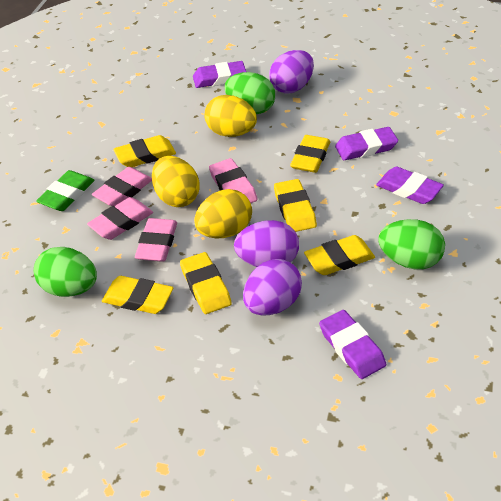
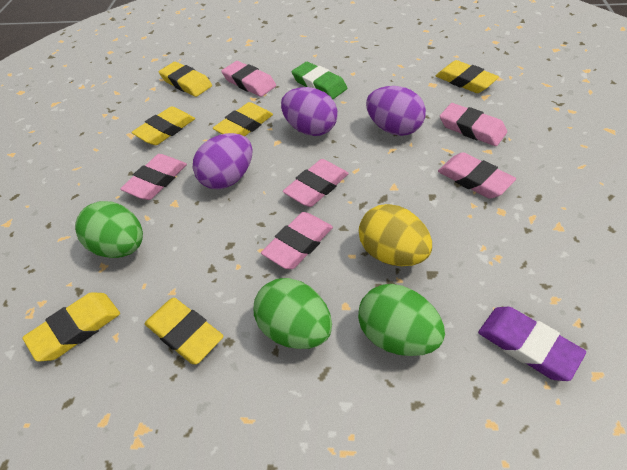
pink eraser: [87,197,153,240] [92,167,152,206] [135,218,177,262] [209,158,258,203] = 4 -> [120,154,187,200] [221,61,276,97] [261,212,333,269] [283,159,349,207] [438,152,516,199] [440,103,507,146] = 6
purple eraser: [193,61,246,88] [319,310,386,379] [335,127,398,160] [376,166,444,204] = 4 -> [478,307,586,381] = 1
yellow egg: [152,156,200,207] [194,189,252,238] [204,95,257,137] = 3 -> [359,204,432,266] = 1

